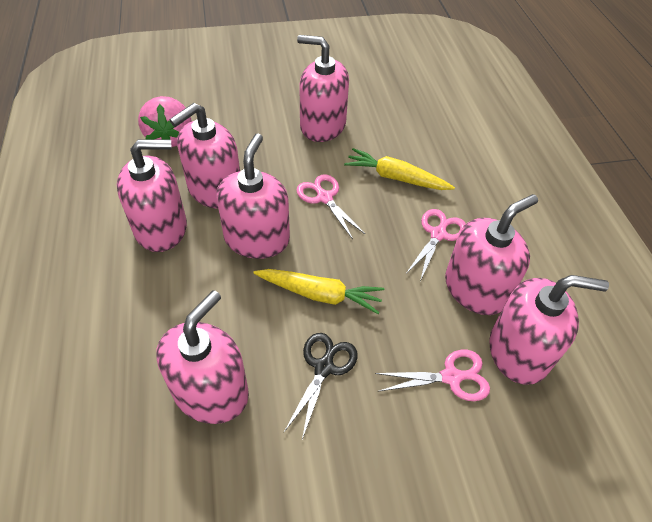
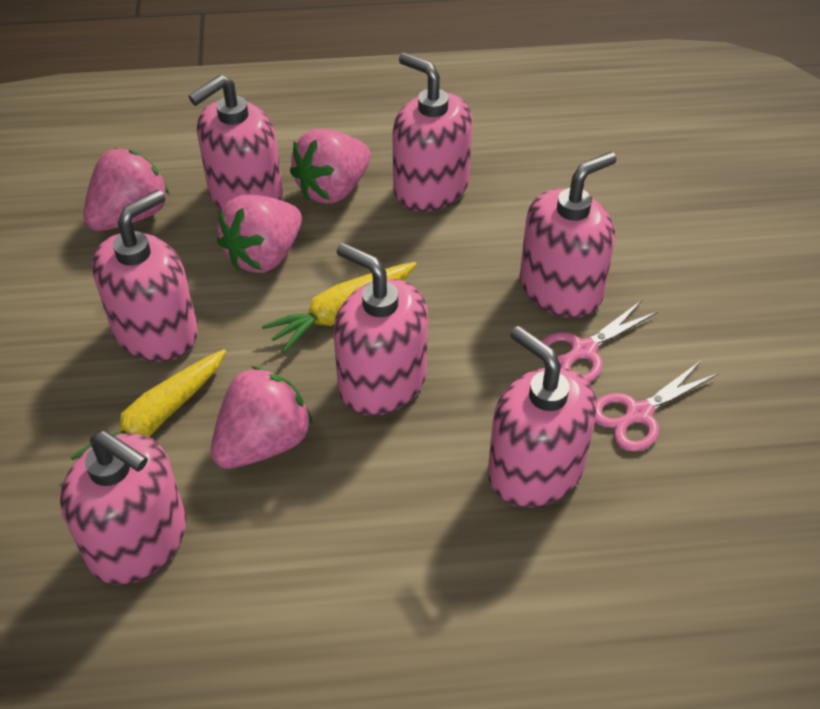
black scissors: [284,333,358,439] = 1 -> none = 0
pink scissors: [296,174,365,240] [375,350,490,401] [406,209,466,281] = 3 -> [541,300,659,382] [595,360,719,452] = 2
pink strawberry: [138,96,192,147] = 1 -> [83,148,169,231] [211,366,313,469] [217,195,302,273] [290,129,371,204] = 4

